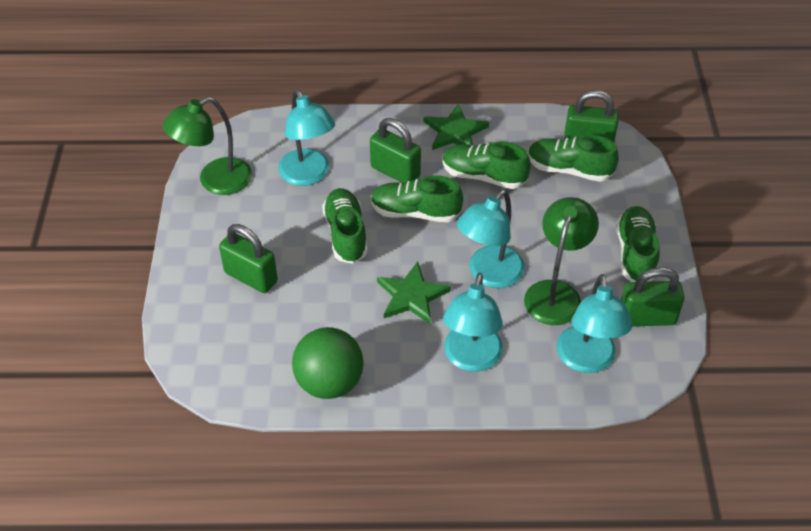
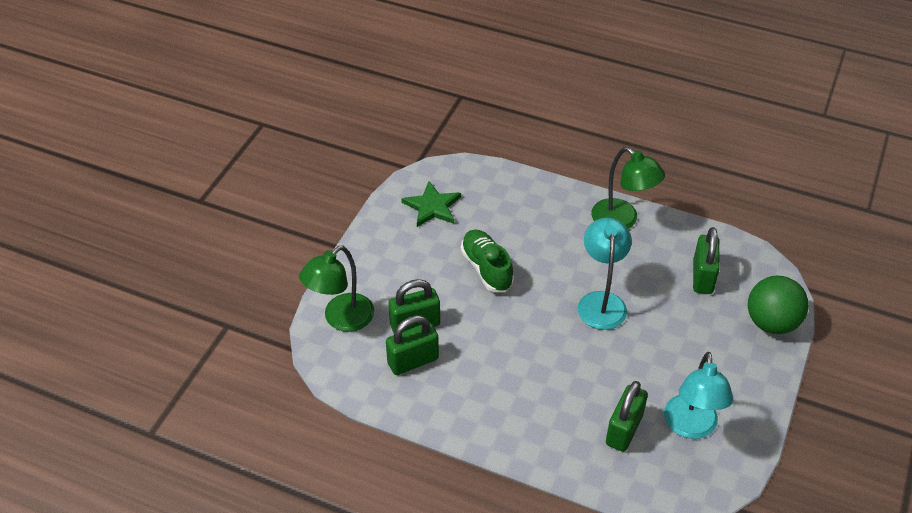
green shoe: [322,188,368,264] [371,175,463,222] [443,142,530,189] [528,135,619,182] [616,206,660,282] = 5 -> [461,229,514,292] = 1
green star: [377,262,451,324] [424,104,489,150] = 2 -> [401,181,461,227] = 1
turquoise lamp: [278,89,335,186] [443,273,503,372] [457,190,525,288] [556,274,632,373] = 4 -> [578,218,632,330] [664,352,733,439] = 2

